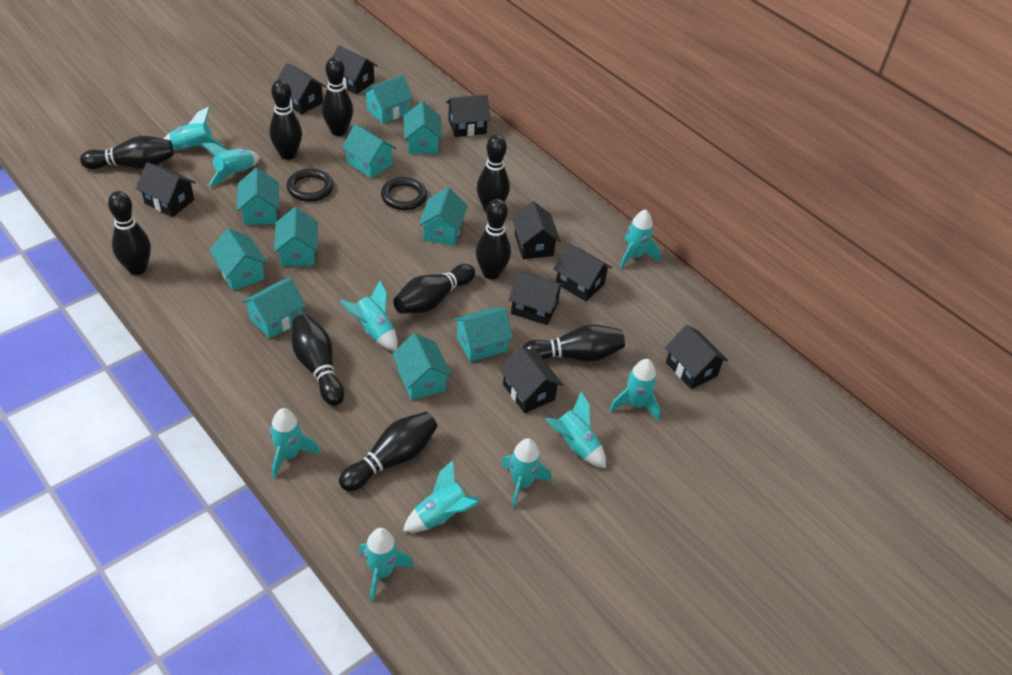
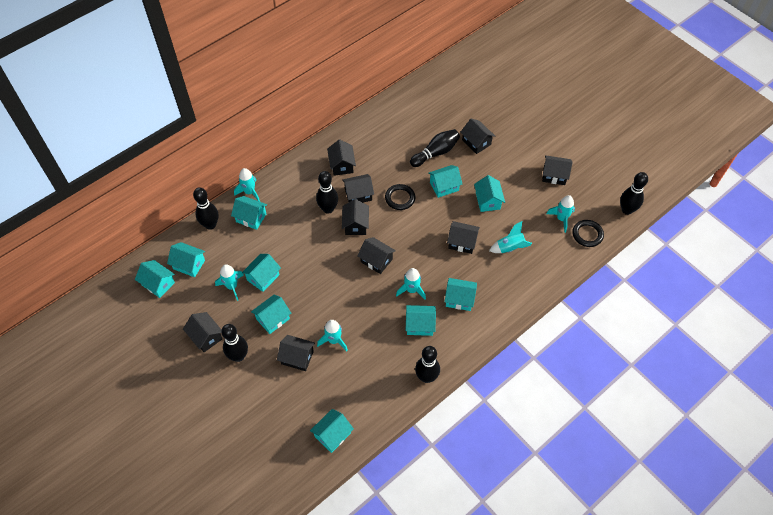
black bowling pin: [80,136,174,169] [108,191,151,275] [269,80,302,160] [292,314,344,406] [322,57,353,136] [339,412,438,491] [393,264,475,314] [476,199,511,280] [477,135,510,212] [523,324,625,362] = 10 -> [193,187,219,230] [221,324,248,362] [316,171,338,214] [410,129,460,167] [415,346,440,383] [620,172,648,215] = 6
turquoise rocket: [164,107,225,150] [201,143,260,186] [270,408,320,479] [340,280,397,351] [359,528,414,602] [403,460,479,532] [501,438,552,509] [545,392,606,468] [609,359,660,421] [620,209,660,269] = 10 -> [215,264,244,301] [234,168,260,202] [317,320,348,351] [396,268,426,300] [489,221,532,253] [547,195,575,233] = 6

